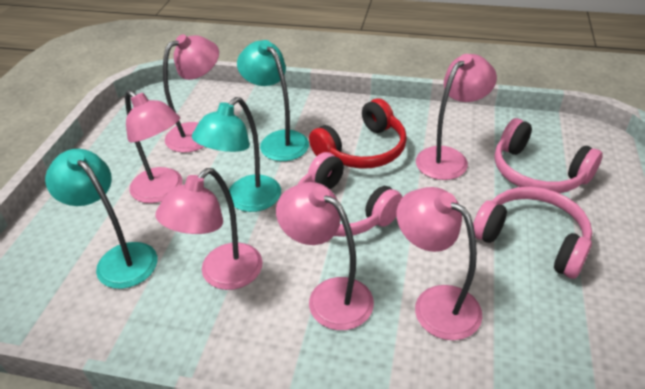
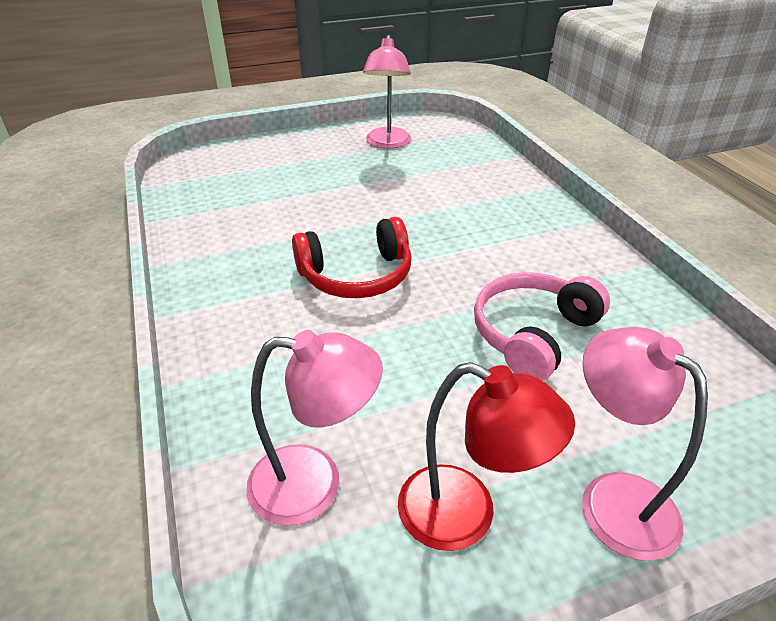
pink headphones: [298,152,403,237] [473,187,592,279] [494,118,603,193] = 3 -> [474,272,610,381] = 1
pink lamp: [125,90,182,203] [155,168,262,290] [163,34,219,153] [276,182,374,330] [396,187,482,340] [416,54,497,180] = 6 -> [246,330,383,526] [363,35,412,149] [582,327,708,561] = 3
red lamp: none = 0 -> [398,362,575,551] = 1
turquoise lamp: [45,149,158,289] [192,97,281,212] [237,40,309,161] = 3 -> none = 0

